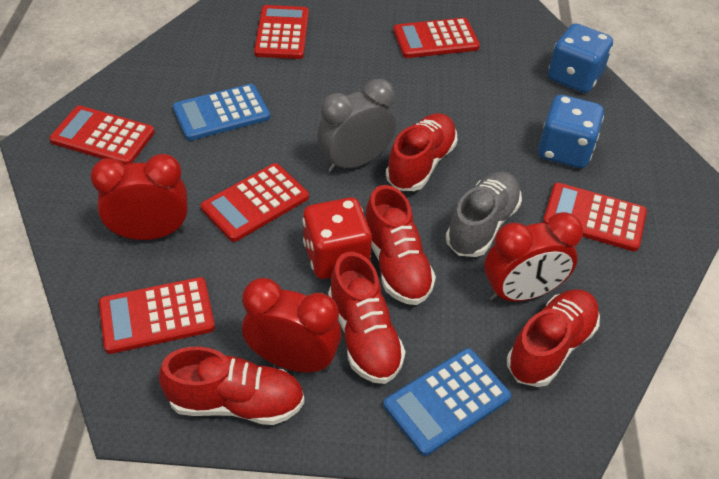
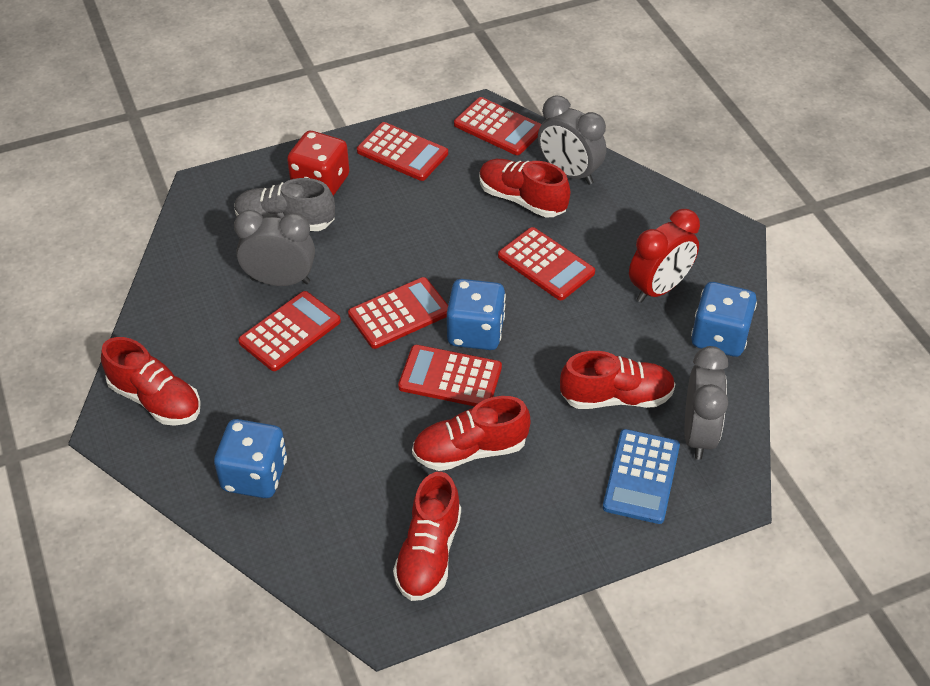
blue calculator: [173,84,270,141] [383,348,511,456] = 2 -> [603,429,680,524] = 1
blue dice: [538,95,604,168] [548,23,613,93] = 2 -> [214,419,287,498] [447,279,506,350] [691,282,757,357] = 3
grey clock: [317,79,396,173] = 1 -> [234,210,315,286] [538,96,606,185] [684,346,728,460] = 3
red clock: [90,154,188,240] [242,278,341,372] [484,212,583,302] = 3 -> [629,209,700,303] = 1

